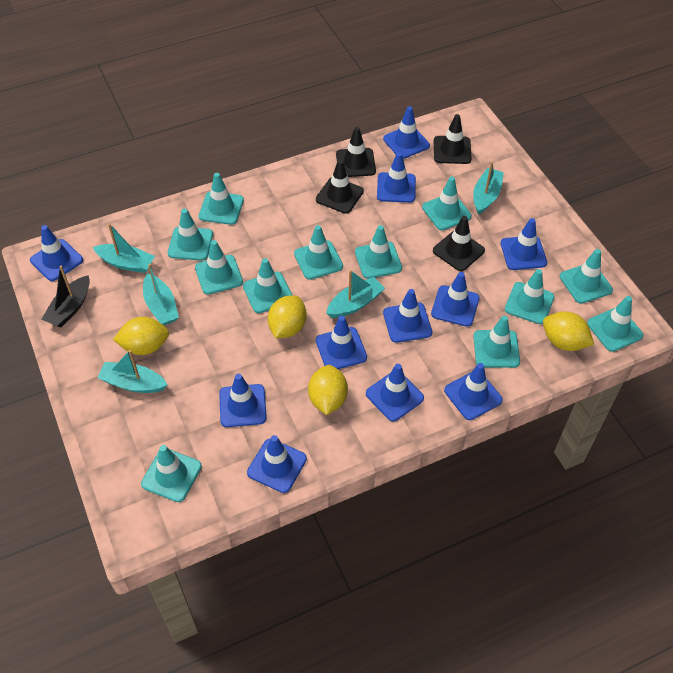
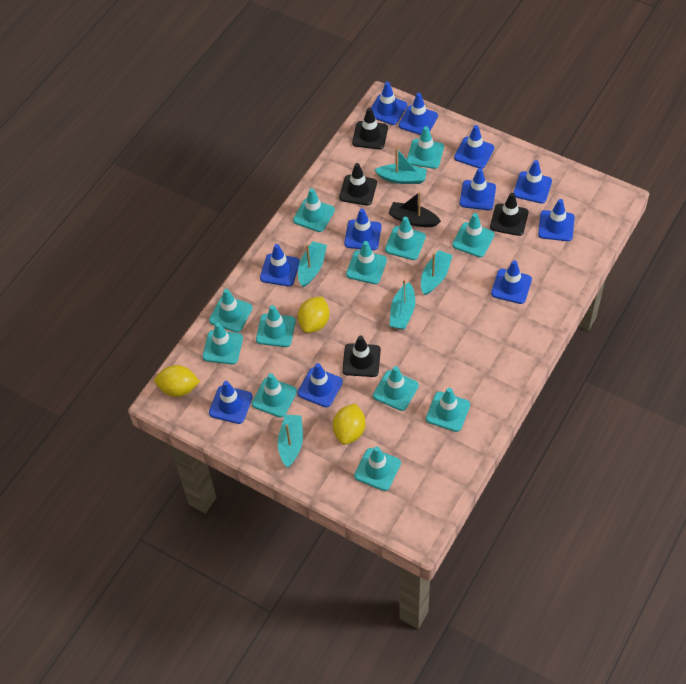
yellow lemon: [113,317,169,355] [268,295,307,338] [308,365,348,415] [543,311,594,351] = 4 -> [154,365,200,397] [298,296,330,333] [333,403,366,445] = 3

